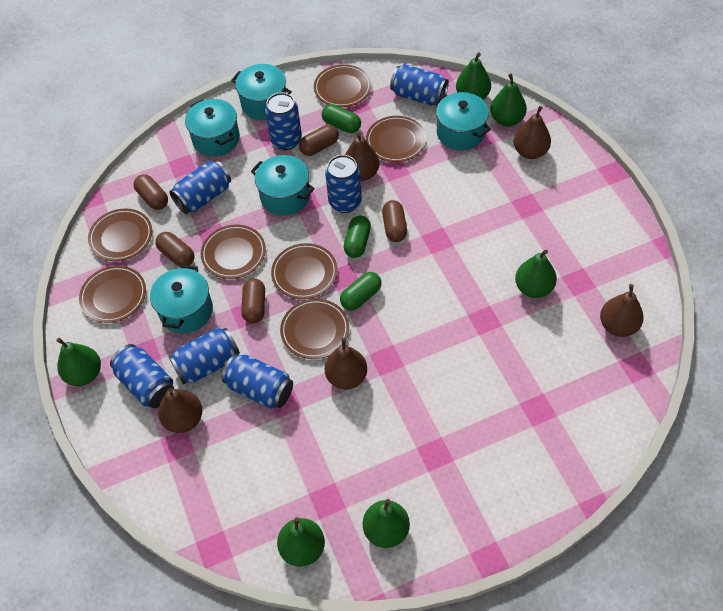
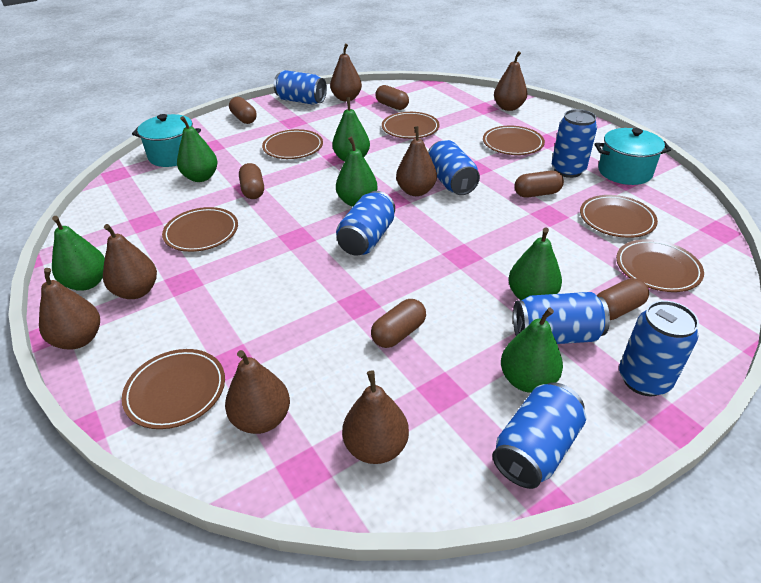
brown capsule: [134,174,168,210] [155,232,194,267] [241,278,265,324] [299,125,339,156] [382,200,407,242] = 5 -> [229,97,257,124] [239,163,264,199] [371,299,426,348] [376,85,409,110] [514,171,564,198] [596,278,649,320] = 6
brown pear: [158,388,202,433] [325,338,367,389] [345,132,379,181] [514,106,551,159] [600,284,644,337] = 5 -> [39,268,100,350] [103,224,157,299] [225,350,290,434] [330,44,362,101] [342,370,409,464] [396,126,437,196] [494,51,527,111] = 7
green capsule: [322,104,361,133] [340,272,381,310] [344,216,371,258] = 3 -> none = 0
turquoise pot: [150,265,213,333] [185,99,240,157] [231,64,292,120] [251,155,314,216] [434,92,491,151] = 5 -> [132,114,201,167] [595,128,671,185] = 2

